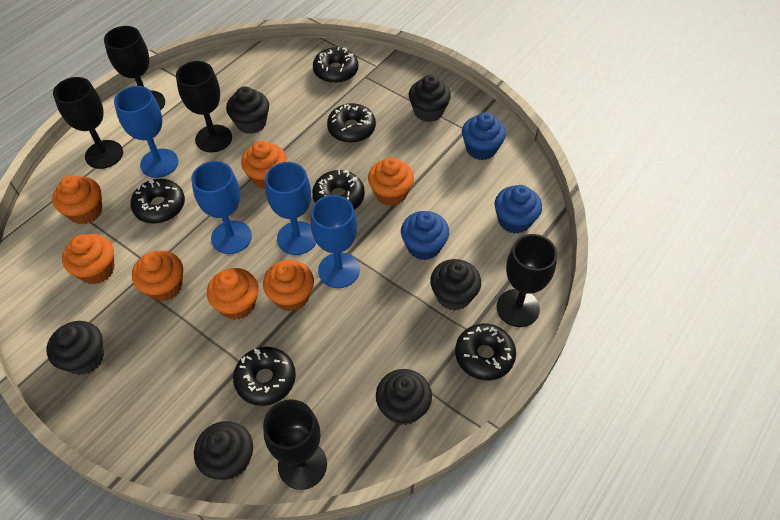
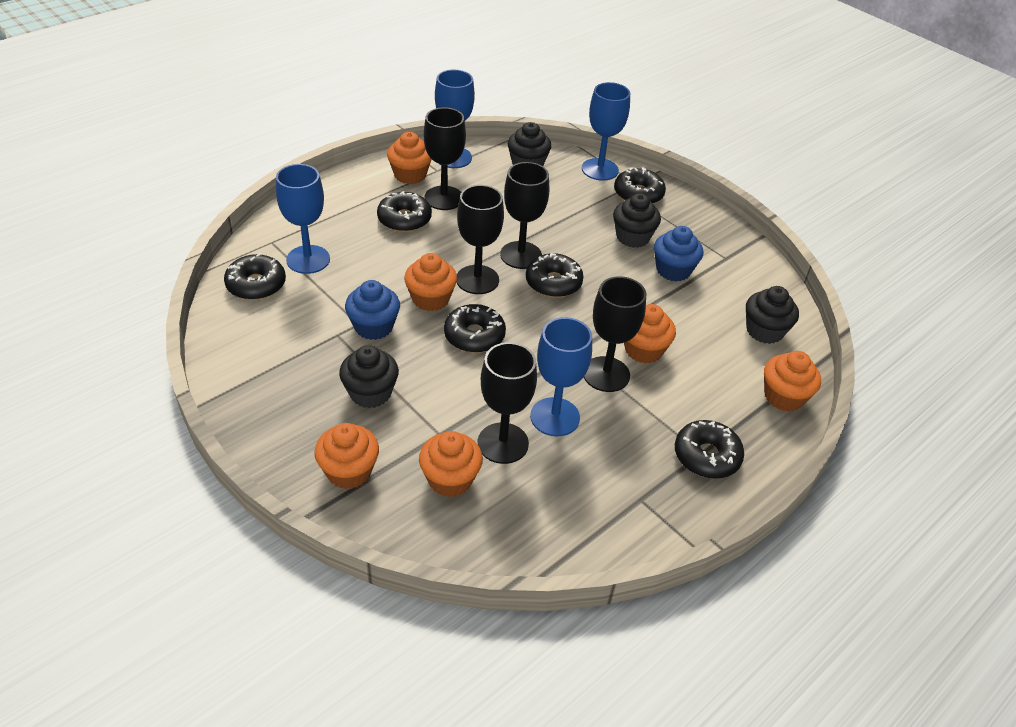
black cupcake: [46,321,104,375] [194,421,253,480] [226,86,269,134] [376,369,432,425] [409,75,451,122] [430,259,481,311] = 6 -> [339,345,399,408] [508,122,551,166] [613,193,661,248] [746,286,799,344] = 4
blue cupcake: [401,211,449,260] [462,112,506,160] [495,185,542,234] = 3 -> [345,280,400,340] [654,226,703,282] = 2
orange cupcake: [52,176,102,224] [62,234,115,284] [132,250,183,301] [207,268,258,320] [241,141,287,189] [263,260,314,311] [368,157,414,206] = 7 -> [314,423,379,489] [387,132,432,184] [404,253,457,311] [419,431,483,497] [624,304,676,364] [764,351,821,411] = 6

